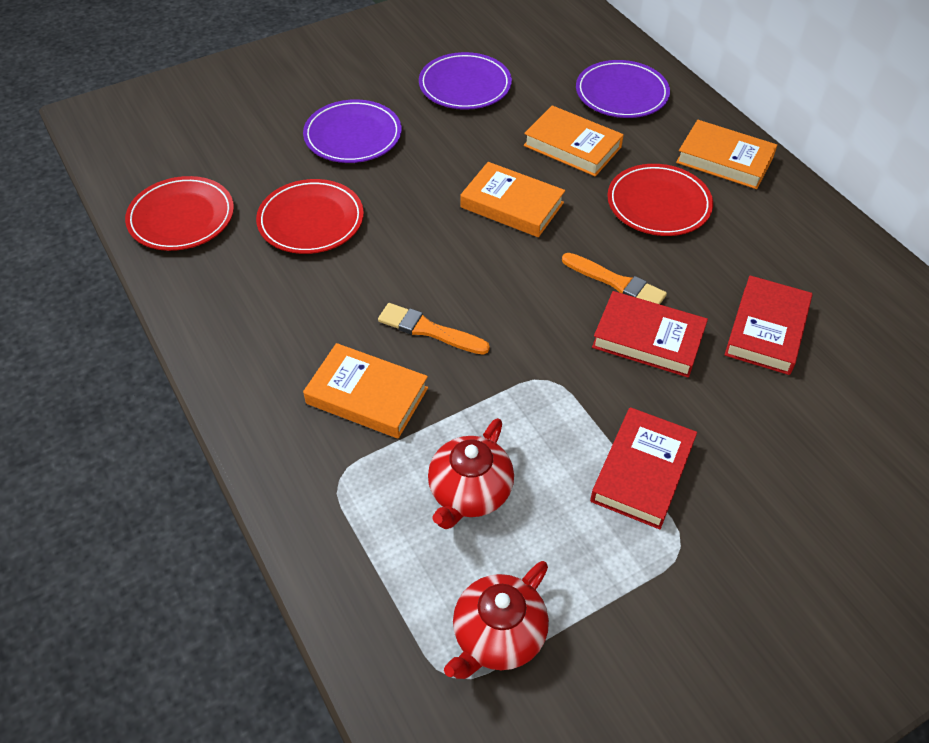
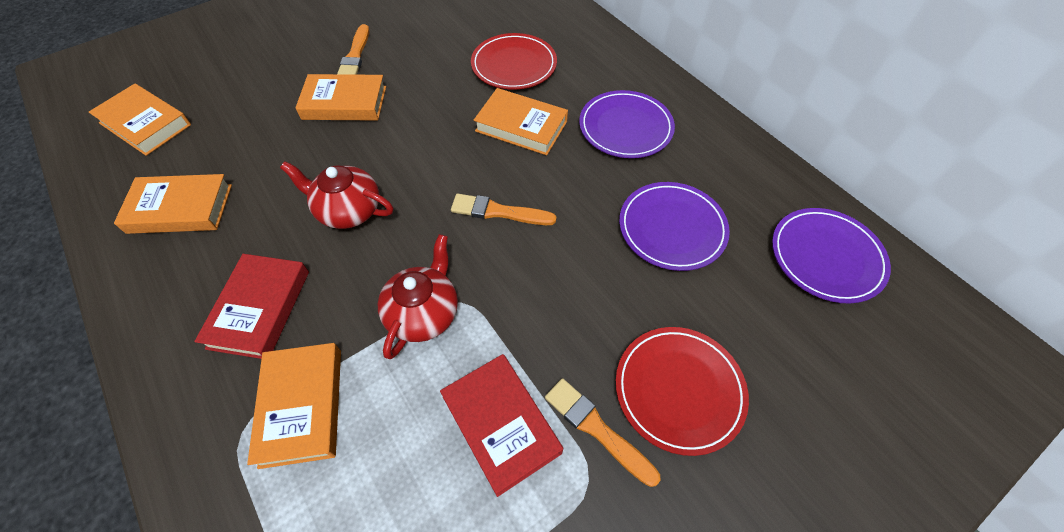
orange book: [303,343,428,439] [461,162,565,237] [524,105,624,177] [676,120,777,189] = 4 -> [89,84,191,156] [114,174,232,234] [247,343,341,469] [295,74,386,121] [474,88,568,155] = 5
orange brush: [378,303,490,355] [562,253,667,304] = 2 -> [337,24,369,75] [451,194,556,225] [545,378,661,487] = 3
red book: [590,407,697,529] [592,291,708,378] [724,275,813,375] = 3 -> [194,254,309,359] [440,354,563,497] = 2
red plate: [125,176,234,251] [256,179,364,254] [607,164,713,236] = 3 -> [471,33,557,89] [616,327,749,456] = 2

